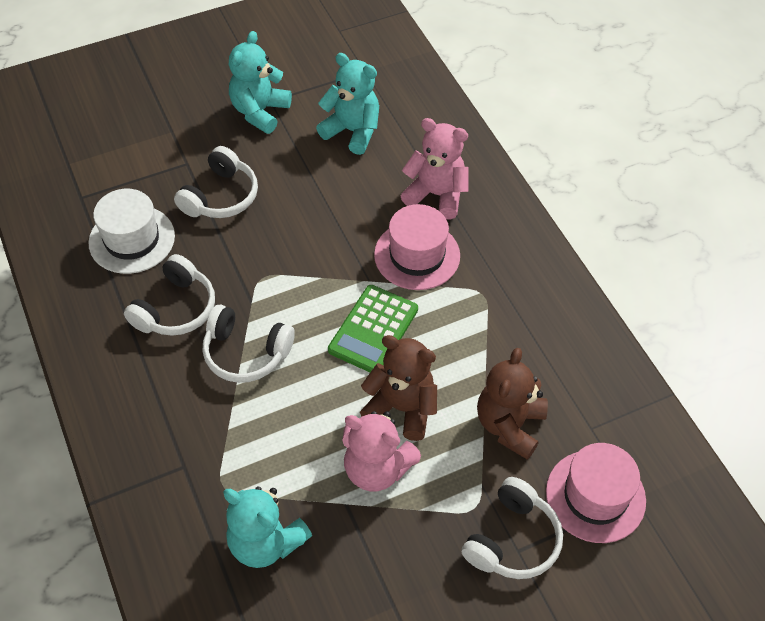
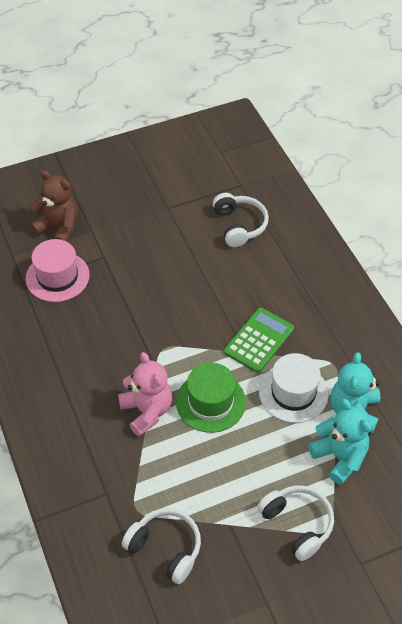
brown teddy bear: [360,335,437,441] [477,348,548,460] = 2 -> [30,170,78,242] = 1
green hat: none = 0 -> [176,363,246,433] = 1
pink hat: [374,204,460,290] [546,443,646,543] = 2 -> [26,239,90,302] = 1
pink teddy bear: [342,411,421,492] [401,118,468,220] = 2 -> [118,352,172,437] = 1
turquoise teddy bear: [223,486,312,568] [229,31,292,134] [316,53,379,155] = 3 -> [308,399,371,485] [330,352,380,433] = 2
white headphones: [124,254,215,336] [174,146,258,218] [203,305,295,383] [461,477,563,579] = 4 -> [122,508,201,584] [213,193,269,247] [257,485,334,561] = 3

